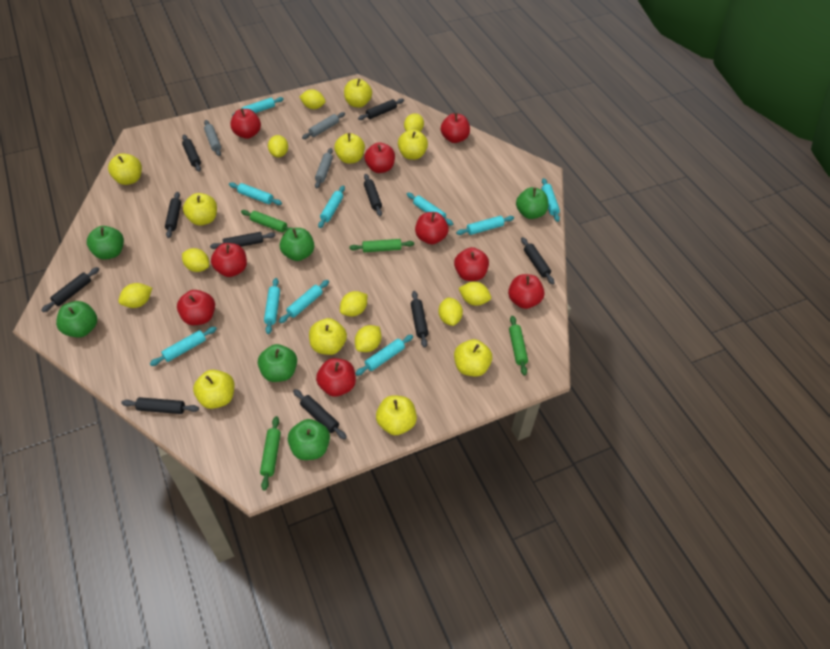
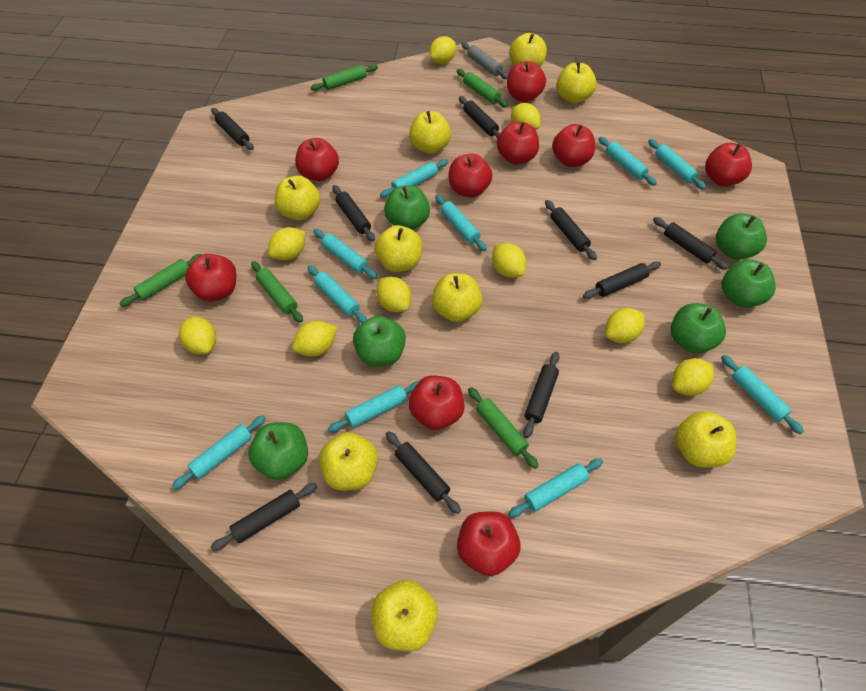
black rolling pin: [41,267,99,312] [121,397,199,414] [165,192,181,238] [182,135,201,172] [210,232,276,249] [293,389,347,440] [358,98,404,120] [364,174,382,216] [411,291,428,348] [521,237,554,285] = 10 -> [211,108,254,150] [211,483,317,551] [332,185,375,242] [386,431,461,514] [459,96,500,139] [523,352,560,438] [545,200,597,260] [583,261,661,299] [653,217,729,270] = 9
green rolling pin: [241,210,290,233] [260,416,281,491] [349,239,414,252] [509,316,528,376] = 4 -> [119,254,202,307] [251,261,303,322] [310,64,378,91] [457,69,508,107] [468,387,538,469] = 5
grey rolling pin: [204,120,221,156] [302,112,345,139] [315,148,333,188] = 3 -> [462,42,508,79] = 1

